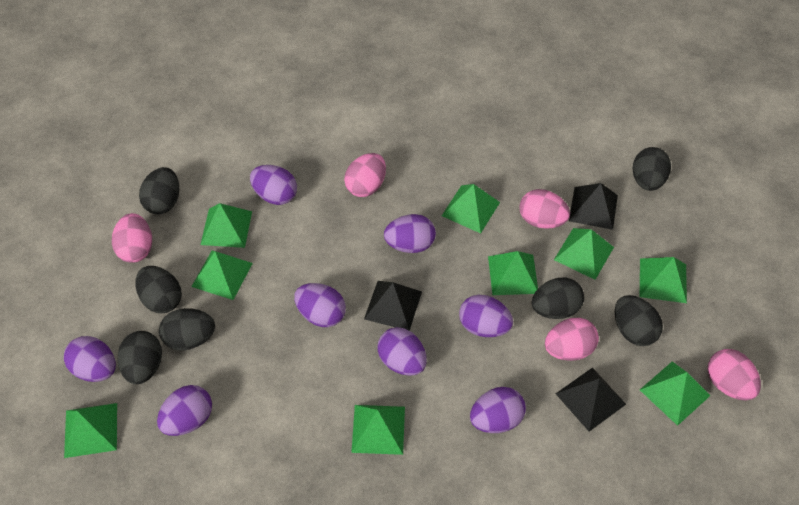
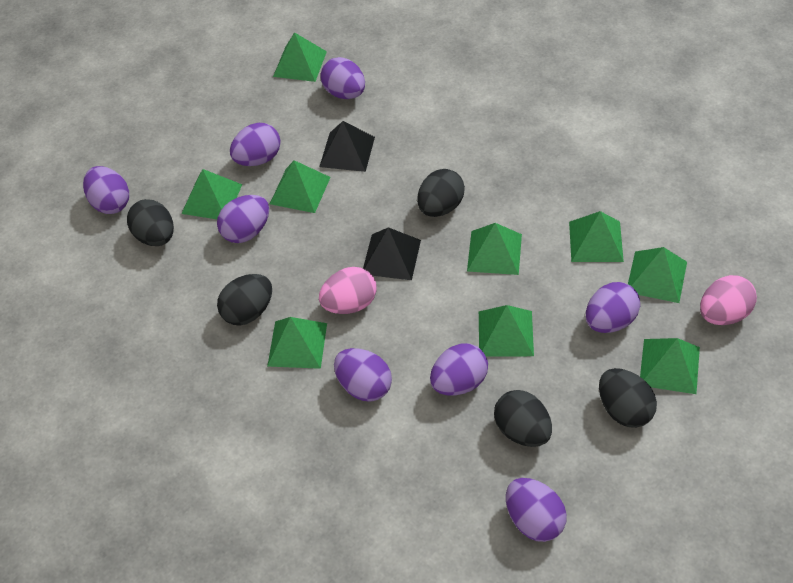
black egg: [118,331,162,384] [135,266,182,313] [139,167,179,214] [159,308,215,351] [532,278,584,319] [615,295,663,346] [633,147,671,191] = 7 -> [127,199,174,246] [217,274,272,326] [417,169,465,217] [494,390,552,447] [599,368,657,428] = 5
black pyramid: [364,281,422,331] [556,367,626,432] [569,183,618,230] = 3 -> [319,121,375,172] [363,227,421,280] = 2
pink egg: [112,213,152,263] [344,153,386,197] [519,189,570,229] [545,318,599,361] [708,349,761,400] = 5 -> [319,267,377,314] [700,275,757,325] = 2

